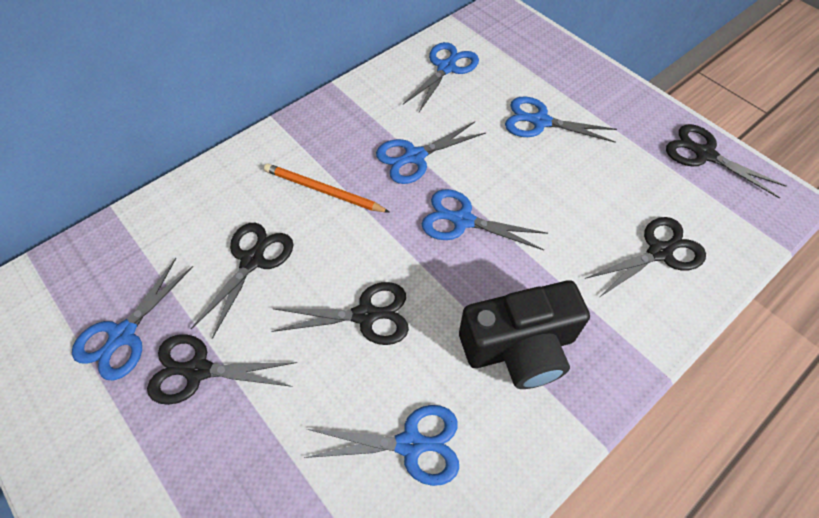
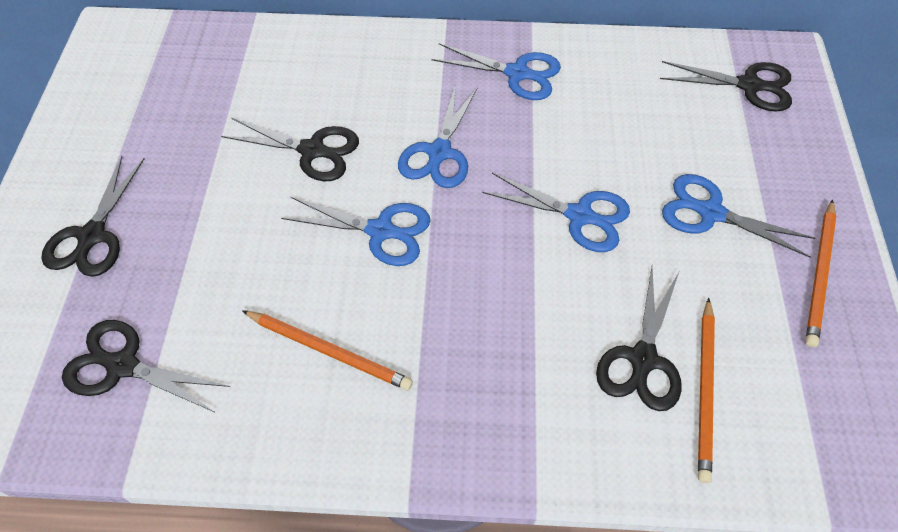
black camera: [459,280,590,389] = 1 -> none = 0
blue scissors: [72,258,193,380] [304,405,459,486] [376,122,486,184] [403,42,479,112] [422,189,548,250] [505,96,617,143] = 6 -> [281,197,431,266] [398,84,478,188] [431,43,561,100] [483,173,630,252] [662,174,815,258] = 5
orange pencil: [264,163,390,213] = 1 -> [242,310,413,390] [698,298,715,483] [805,199,837,347] = 3

